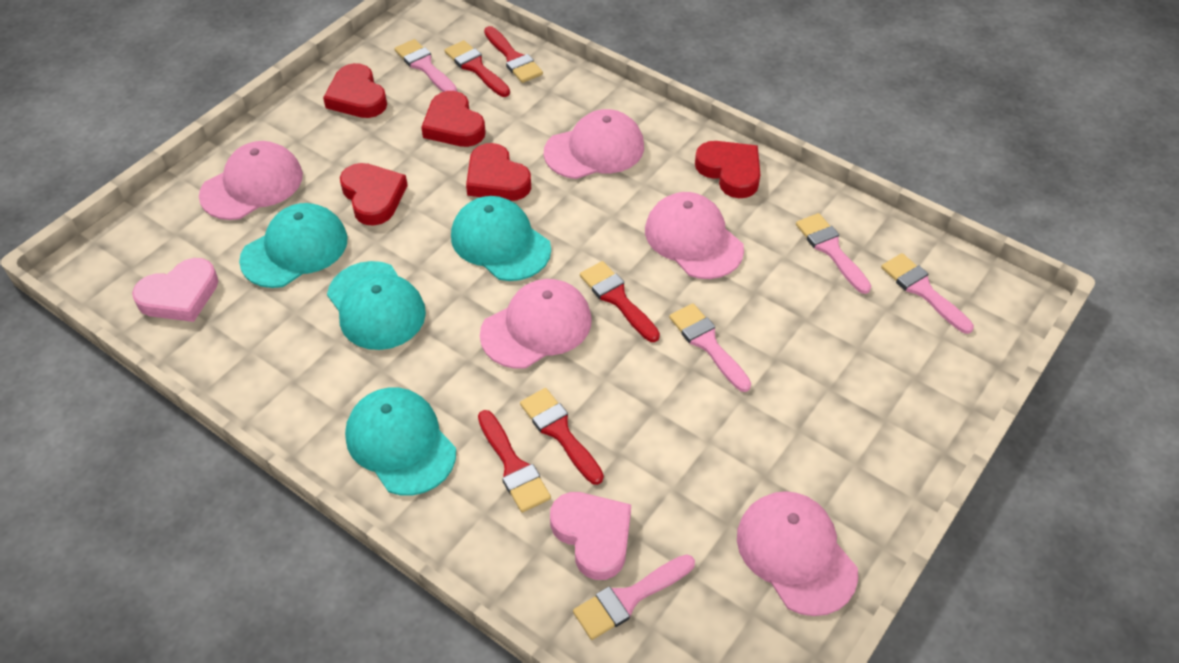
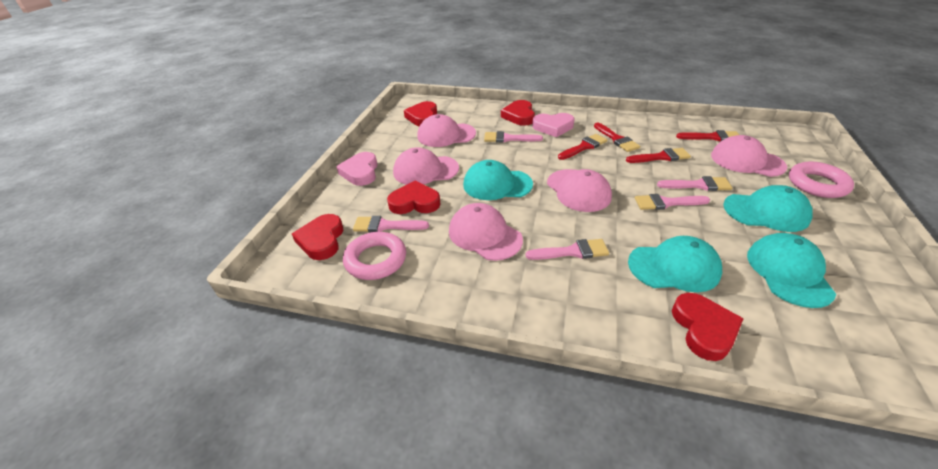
pink ring: none = 0 -> [343,232,406,280] [789,162,854,198] = 2
red brush: [444,40,510,97] [478,410,551,513] [484,26,543,83] [520,388,604,485] [580,261,660,342] = 5 -> [558,134,608,160] [594,123,640,152] [626,148,691,163] [676,130,739,142] = 4

